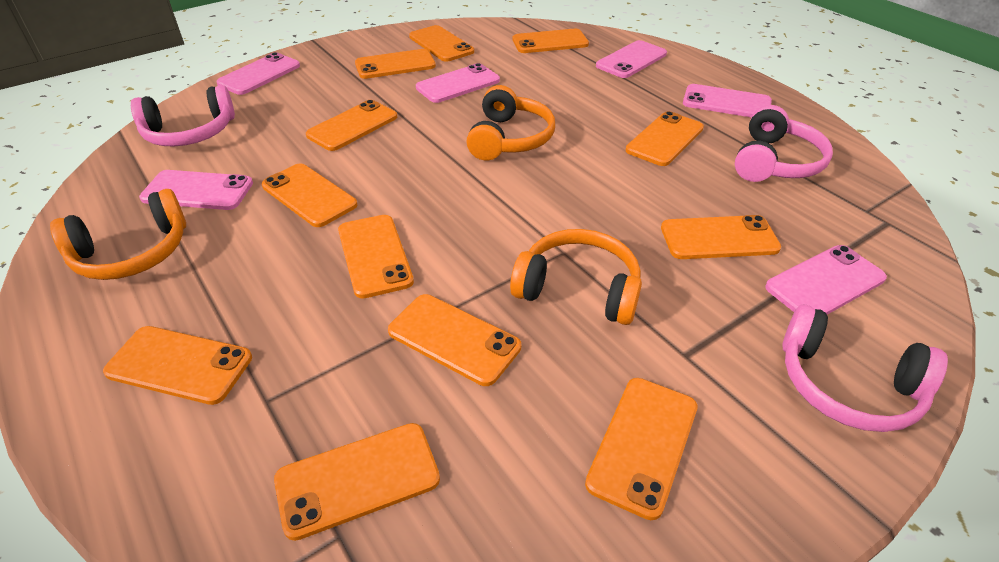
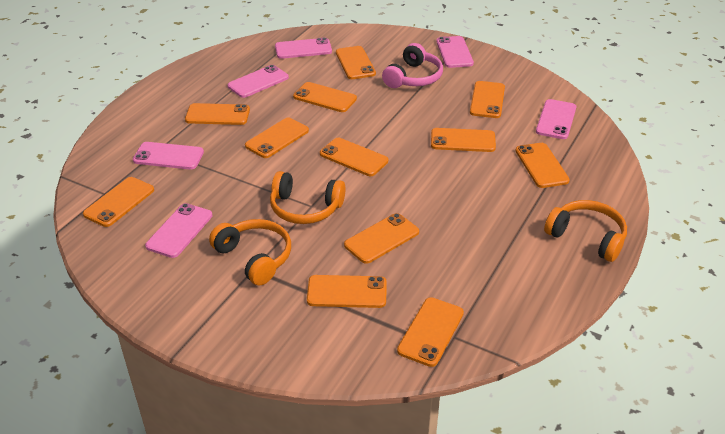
pink headphones: [131,85,235,146] [735,105,833,182] [782,304,948,432] = 3 -> [382,43,443,88] = 1

